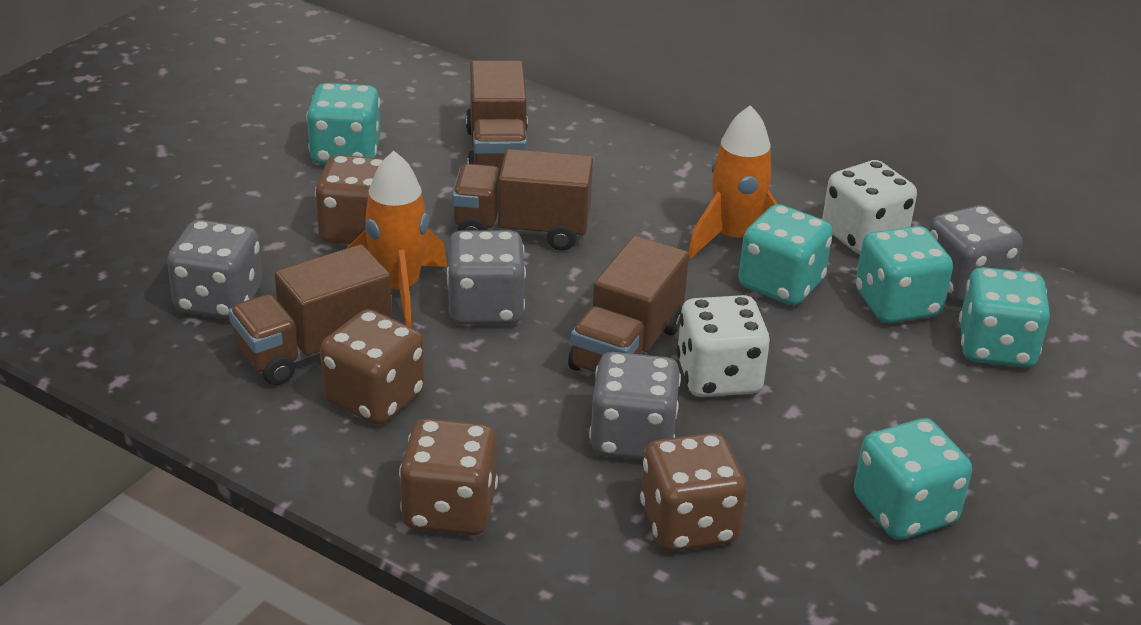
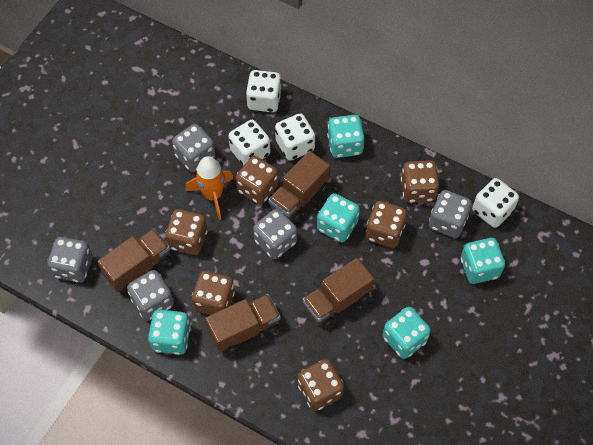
brown dice: [315,155,384,244] [320,309,425,425] [399,418,498,535] [640,433,746,552] = 4 -> [165,209,208,255] [192,271,235,315] [236,156,279,205] [298,359,344,411] [366,201,407,248] [401,160,439,203] = 6
grey dice: [167,220,262,320] [447,230,526,325] [589,352,681,460] [929,205,1022,303] = 4 -> [47,237,93,283] [127,270,174,321] [172,124,216,172] [253,209,297,259] [429,190,472,238] = 5
orange rocket: [346,151,447,327] [688,105,777,259] = 2 -> [185,156,234,220] = 1
white dice: [676,295,770,397] [822,160,917,254] = 2 -> [228,120,270,166] [246,70,282,112] [275,113,315,160] [472,178,519,228] = 4

